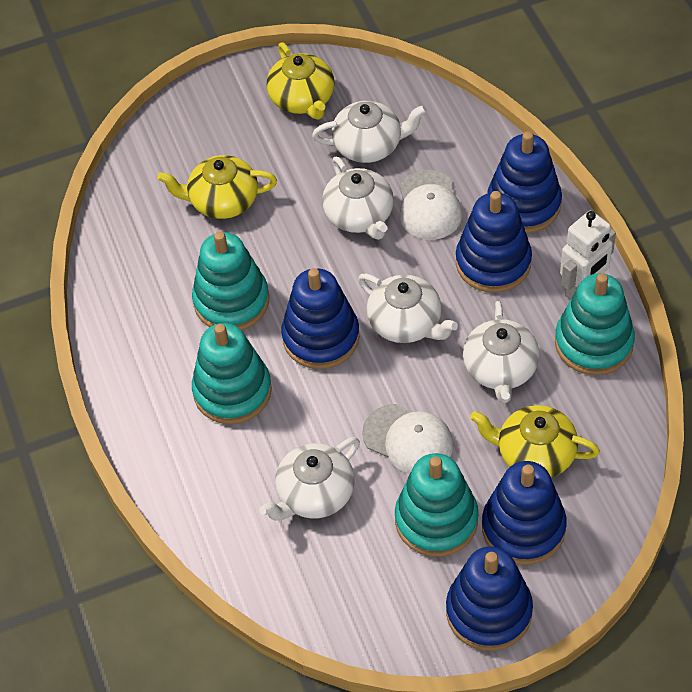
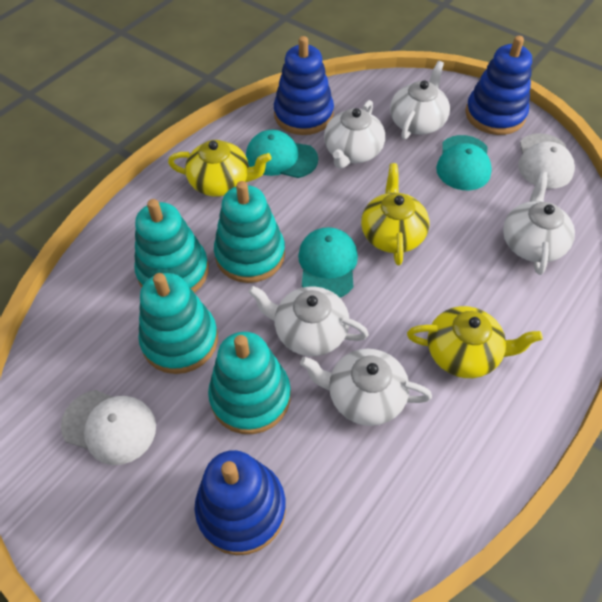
blue stacking toy: [281,268,360,369] [446,546,533,651] [456,191,532,293] [482,461,567,565] [487,131,562,233] = 5 -> [195,450,286,555] [274,36,334,135] [465,36,532,135] = 3
turquoise cap: none = 0 -> [246,130,318,178] [298,227,358,298] [436,135,492,190] = 3
white robot: [560,211,616,300] = 1 -> none = 0

